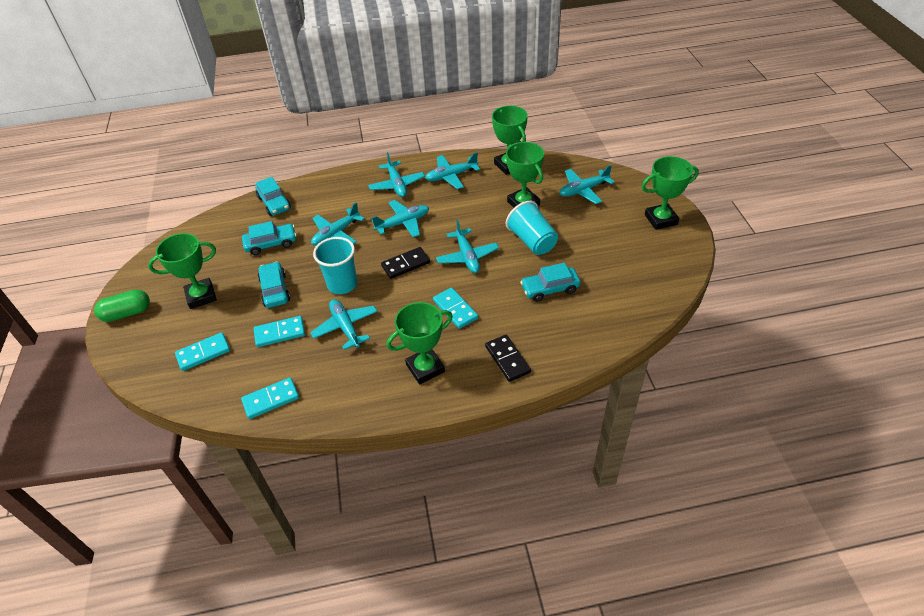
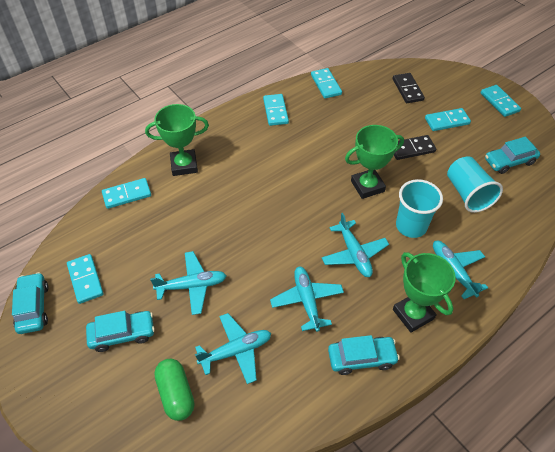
green trophy: [148,233,217,309] [387,302,453,385] [492,106,528,175] [506,142,544,208] [641,156,699,230] = 5 -> [145,104,209,176] [345,125,404,199] [393,252,456,333] = 3
turquoise domino: [175,332,230,371] [241,377,299,419] [254,316,305,347] [433,287,478,329] = 4 -> [67,254,104,304] [102,178,151,209] [263,94,289,126] [311,68,342,99] [425,108,471,131] [481,85,521,117] = 6
turquoise plane: [310,299,377,350] [311,202,365,246] [368,152,425,197] [371,200,429,237] [425,152,480,189] [436,220,499,273] [559,165,614,204] = 7 -> [150,251,226,315] [195,313,271,384] [270,266,344,332] [322,213,389,277] [433,241,488,299] = 5

